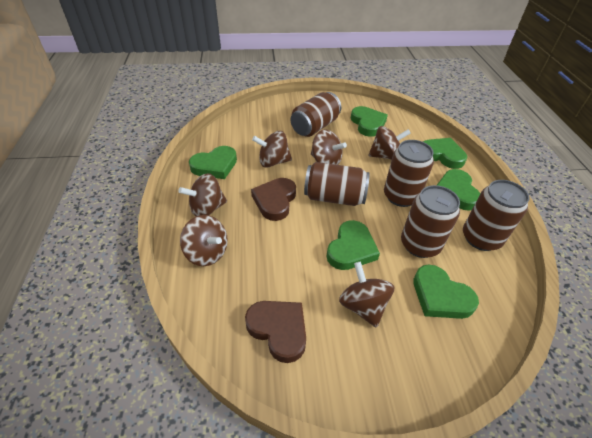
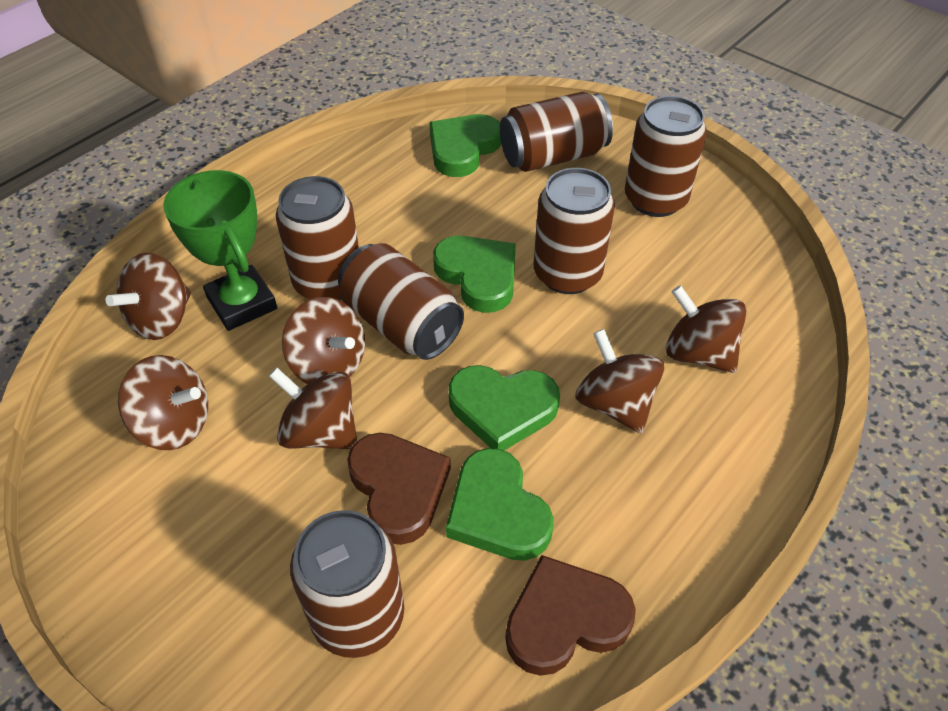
brown can: [291,92,341,137] [304,162,370,206] [384,140,434,207] [401,185,460,258] [463,180,529,251] = 5 -> [276,176,359,300] [290,510,404,658] [338,243,464,360] [500,91,613,172] [534,168,615,294] [625,96,707,217] = 6
green heart: [189,146,237,179] [327,220,380,270] [351,106,388,137] [413,264,479,319] [423,138,467,169] [437,169,481,211] = 6 -> [429,114,501,177] [433,236,516,313] [446,448,554,561] [448,365,560,451] = 4
green trophy: none = 0 -> [163,170,277,331] = 1

